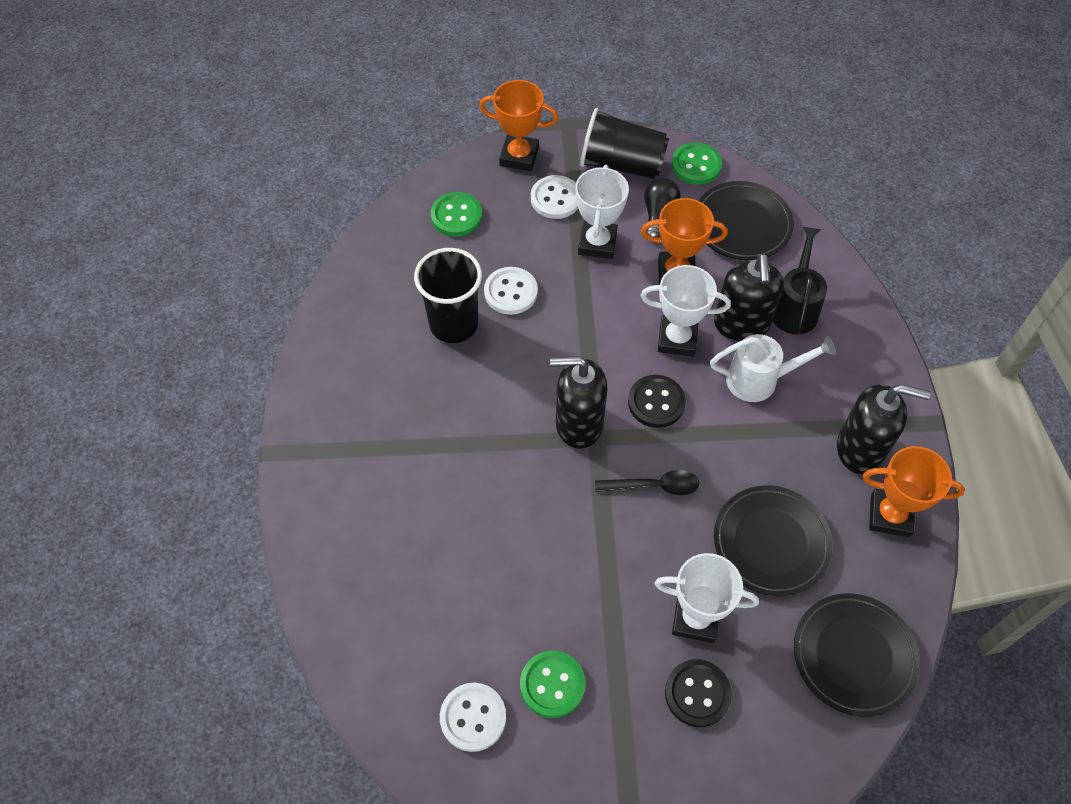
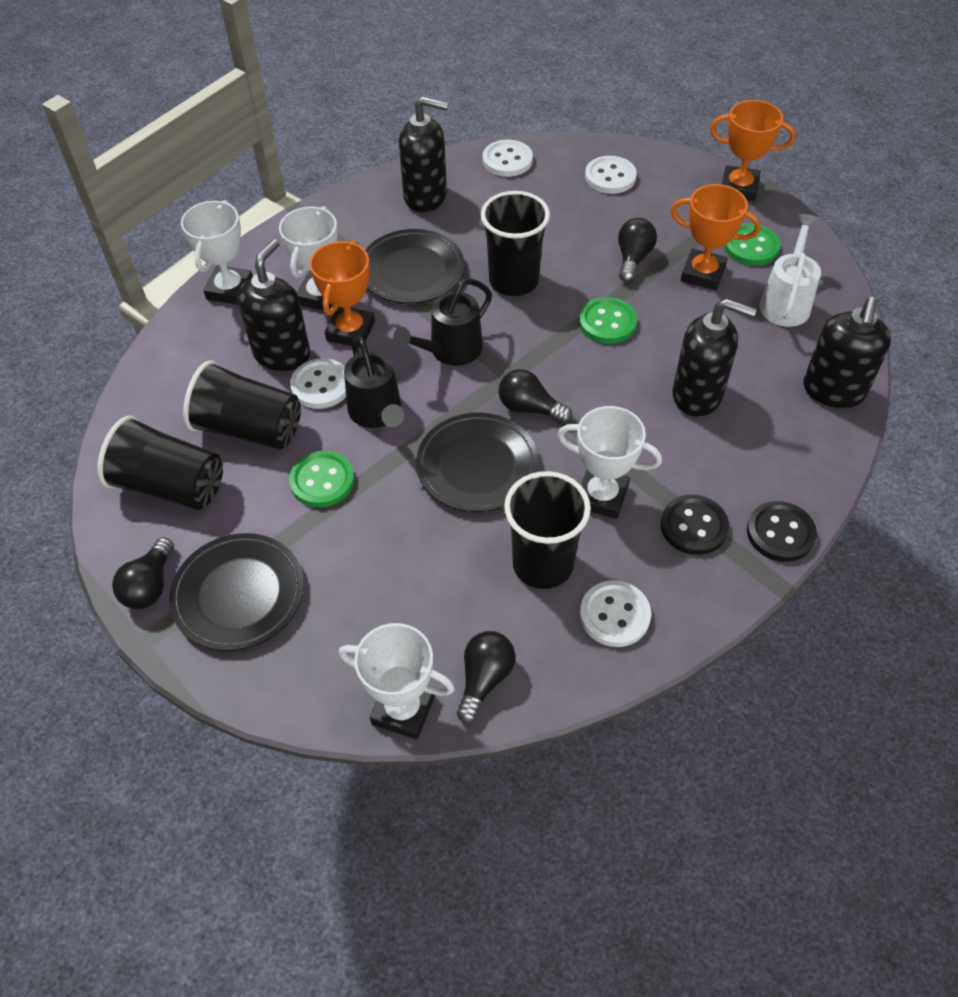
black cup: [414,248,482,343] [580,108,669,179] = 2 -> [97,416,223,510] [183,360,301,449] [481,191,550,296] [504,471,591,589] = 4
black light bulb: [644,178,681,238] = 1 -> [112,537,174,609] [457,631,515,723] [499,369,572,423] [618,218,657,282] = 4
black soap dispenser: [550,356,608,449] [714,254,784,341] [837,384,931,474] = 3 -> [237,239,310,371] [399,96,449,212] [673,299,757,417] [803,297,891,408] = 4
black spoon: [595,470,699,496] = 1 -> none = 0
black watering can: [773,227,827,335] = 1 -> [344,336,404,428] [393,279,492,366] = 2
white button: [440,683,506,752] [484,267,538,315] [531,175,578,219] = 3 -> [290,358,346,409] [483,140,533,177] [580,580,651,647] [585,156,637,194] = 4
white trophy: [575,165,629,259] [641,265,731,357] [654,553,759,643] = 3 -> [181,200,253,305] [279,206,338,310] [339,623,455,740] [557,406,662,519] = 4

